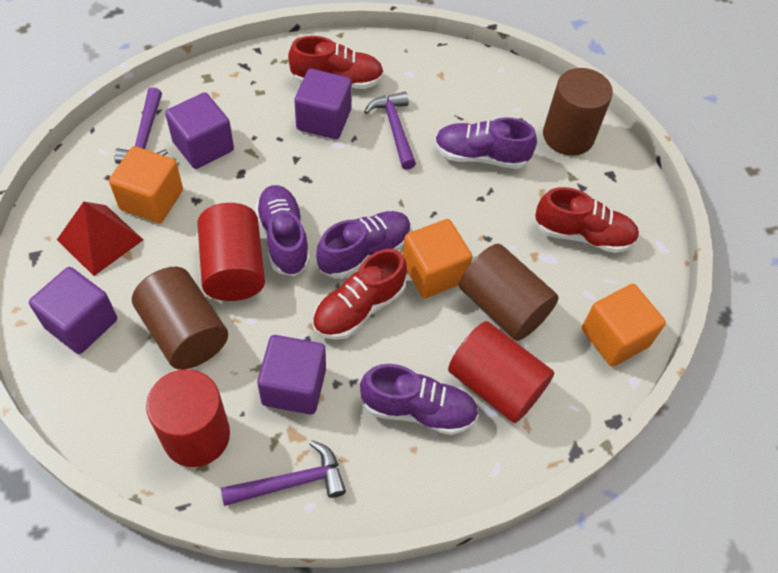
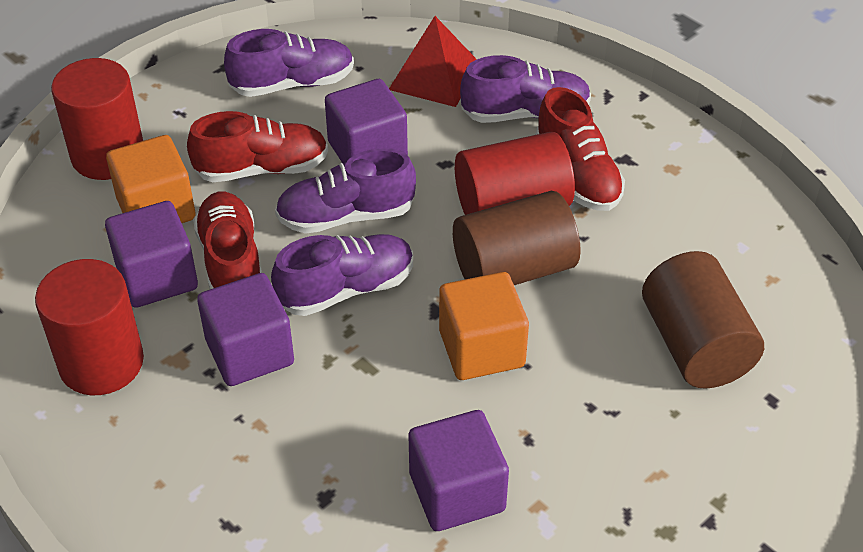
brown cylinder: [132,267,228,370] [459,244,559,341] [543,68,613,156] = 3 -> [453,191,580,285] [642,251,764,389] = 2
orange cube: [109,146,183,223] [403,219,472,298] [582,284,666,367] = 3 -> [106,135,196,223] [439,272,529,380] = 2
purple hammer: [114,87,168,164] [221,440,346,506] [364,92,416,170] = 3 -> none = 0

